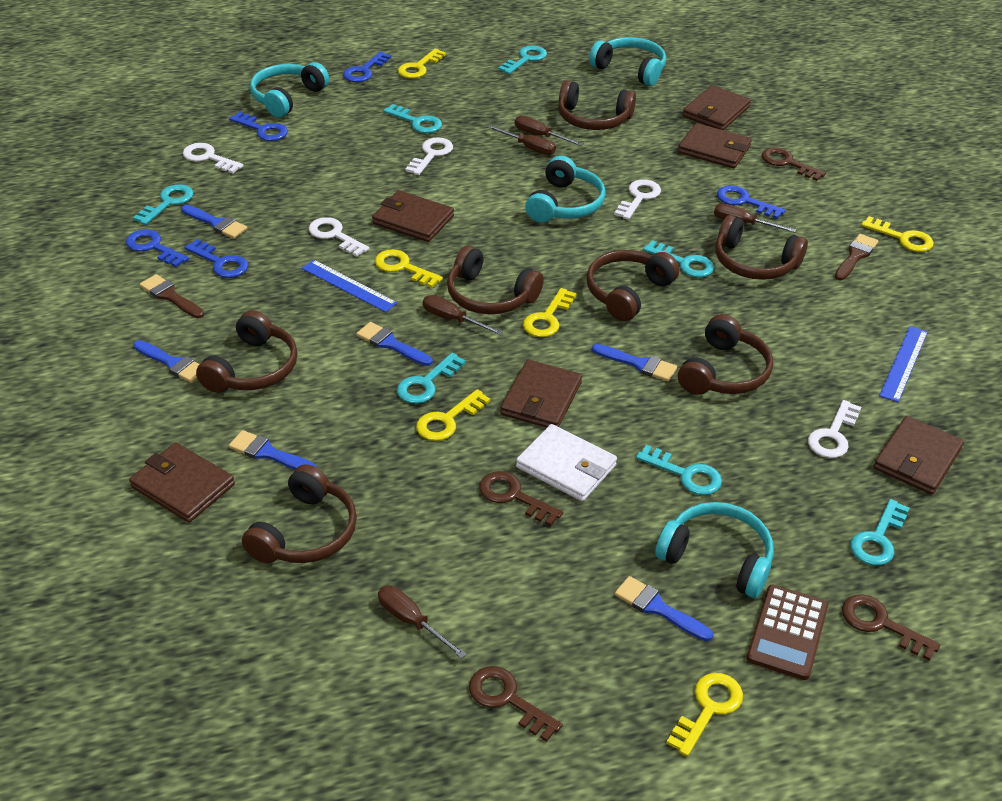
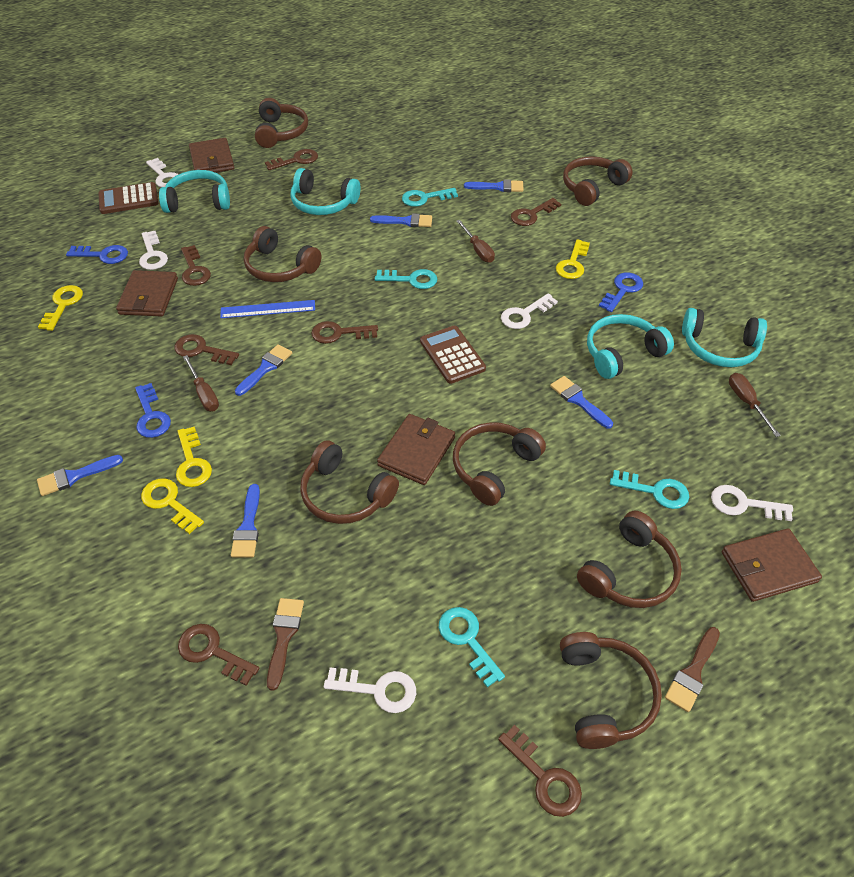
blue key: [126,229,189,267] [184,239,248,278] [229,112,288,141] [343,52,391,82] [717,185,785,219] = 5 -> [66,245,128,264] [135,383,171,438] [599,272,643,312] = 3
blue ruler: [302,260,397,312] [879,326,928,402] = 2 -> [220,300,315,318] = 1
brown calculator: [746,585,828,680] = 1 -> [98,182,158,214] [420,326,486,384] = 2
brown key: [469,666,563,742] [479,471,563,526] [762,147,826,181] [842,594,941,661] = 4 -> [174,334,239,365] [178,624,259,686] [181,245,211,286] [265,149,318,170] [311,321,378,344] [498,725,582,817] [511,198,561,226] = 7
brown screwdriver: [378,586,467,658] [423,295,503,335] [487,125,556,155] [515,115,583,146] [714,203,797,233] = 5 -> [183,355,219,411] [456,220,495,263] [729,373,781,437] = 3
brown wallet: [129,442,235,523] [372,190,454,242] [500,360,582,428] [678,123,752,168] [683,85,751,130] [873,416,964,495] = 6 -> [116,270,178,317] [189,138,234,173] [377,414,455,485] [722,528,822,602] = 4
turquoise key: [133,184,193,225] [383,104,442,133] [397,353,466,404] [498,45,547,74] [636,445,722,495] [643,240,714,278] [850,499,910,565] = 7 -> [375,269,438,289] [402,188,458,207] [439,607,505,688] [610,470,689,509] = 4
white wallet: [516,424,617,502] = 1 -> none = 0
yellow key: [375,249,443,288] [398,48,446,78] [416,389,490,441] [523,288,576,337] [667,673,743,756] [861,216,934,252] = 6 -> [38,285,83,331] [141,478,204,534] [176,426,212,487] [556,239,590,279] = 4

